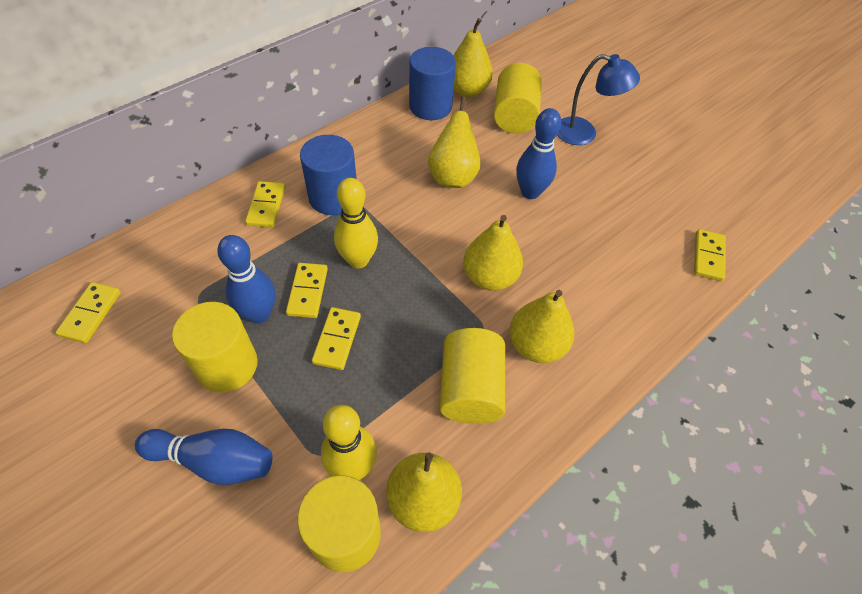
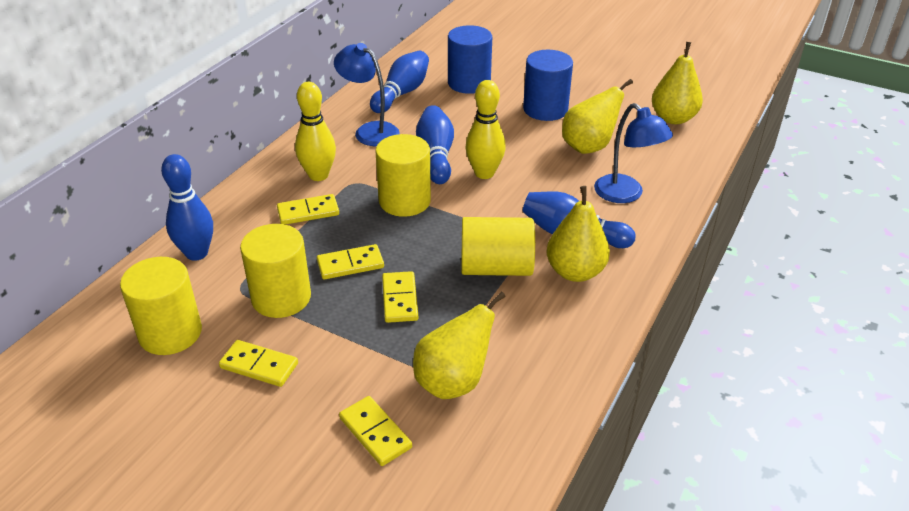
blue bowling pin: [135,429,272,485] [217,235,276,324] [516,108,561,199] = 3 -> [161,154,213,261] [370,51,429,113] [416,105,454,184] [522,192,636,248] = 4
blue lamp: [557,54,640,145] = 1 -> [334,43,400,146] [594,103,673,203] = 2
yellow pear: [386,452,462,532] [428,96,481,188] [453,18,493,97] [463,215,523,291] [509,290,575,363] = 5 -> [413,291,506,399] [547,186,610,282] [562,79,633,154] [652,42,703,124] = 4

